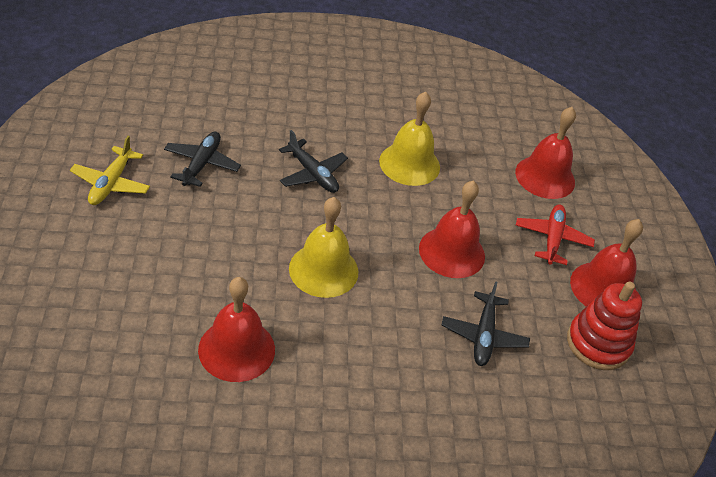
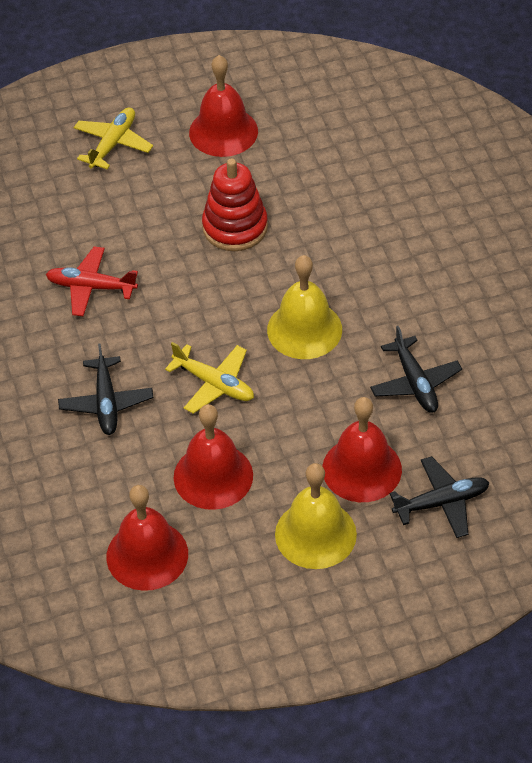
yellow plane: [70,136,150,205] = 1 -> [74,107,153,169] [165,342,254,414] = 2

